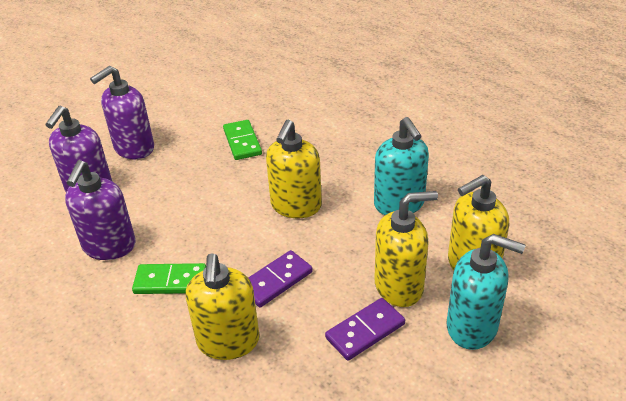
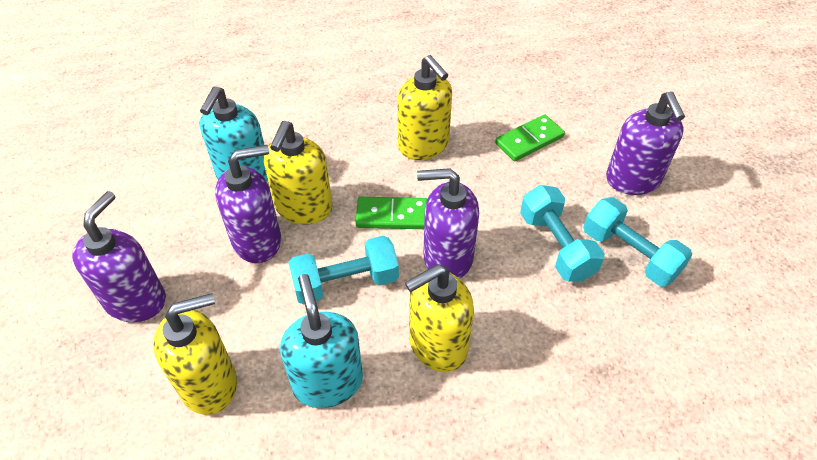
purple domino: [248,250,313,307] [325,298,405,361] = 2 -> none = 0
purple soap dispenser: [45,106,112,192] [65,160,136,260] [90,66,154,159] = 3 -> [72,191,166,322] [215,145,281,263] [417,168,479,279] [606,91,685,195] = 4
turquoise dumbbell: none = 0 -> [289,236,399,305] [520,185,604,282] [583,197,692,286] = 3

